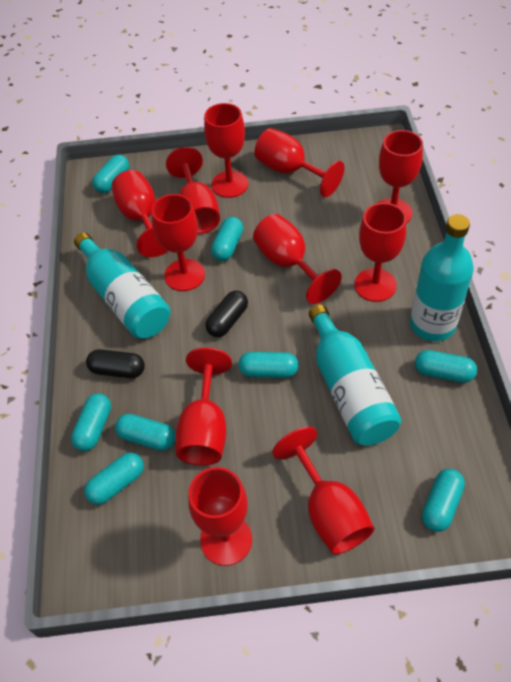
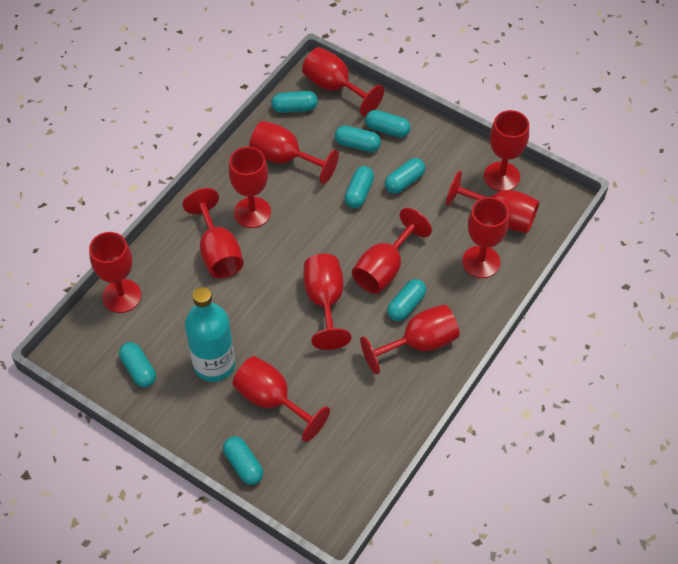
black capsule: [86,349,145,378] [205,291,248,337] = 2 -> none = 0
red goblet: [111,170,168,257] [151,194,205,291] [166,147,220,234] [176,347,232,466] [188,467,252,566] [204,103,248,198] [253,214,342,304] [254,128,345,197] [272,427,375,555] [354,203,406,302] [378,130,423,224] = 11 -> [89,232,141,313] [183,188,243,278] [229,147,271,228] [232,356,330,442] [249,121,339,184] [302,47,384,117] [303,254,351,350] [352,208,432,294] [360,304,459,375] [446,171,539,233] [462,197,509,278] [484,110,529,191] = 12
turquoise bottle: [74,232,170,339] [309,305,402,446] [410,214,474,341] = 3 -> [185,287,235,382] = 1

